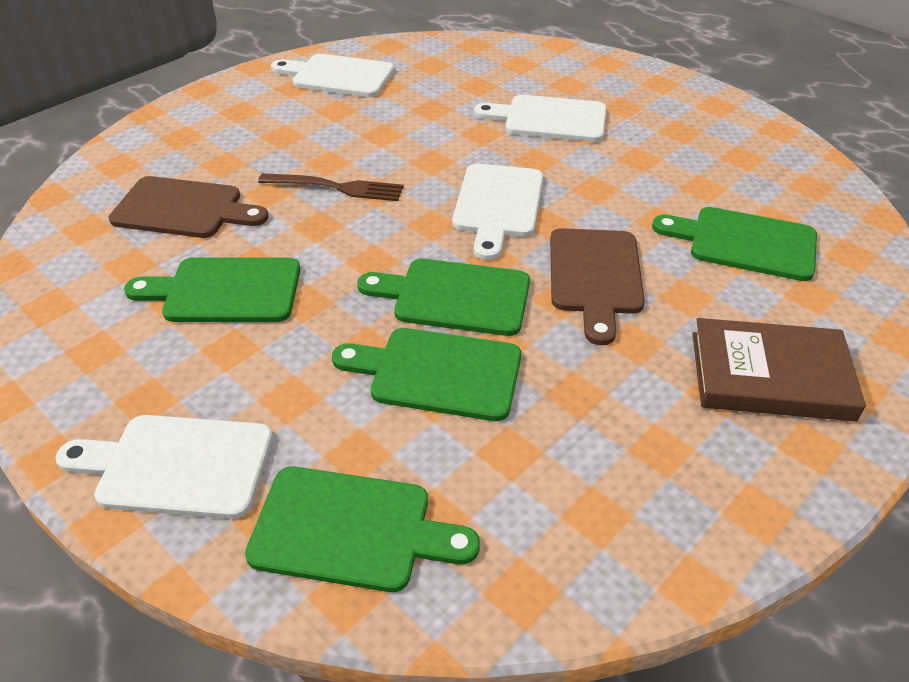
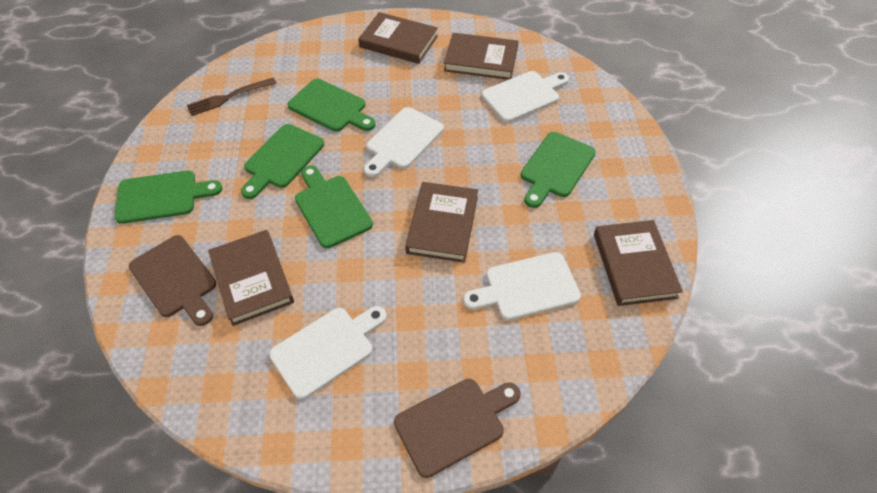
brown book: [693,318,866,421] = 1 -> [208,230,294,326] [358,12,438,64] [405,182,478,263] [444,33,519,80] [594,220,683,306] = 5

